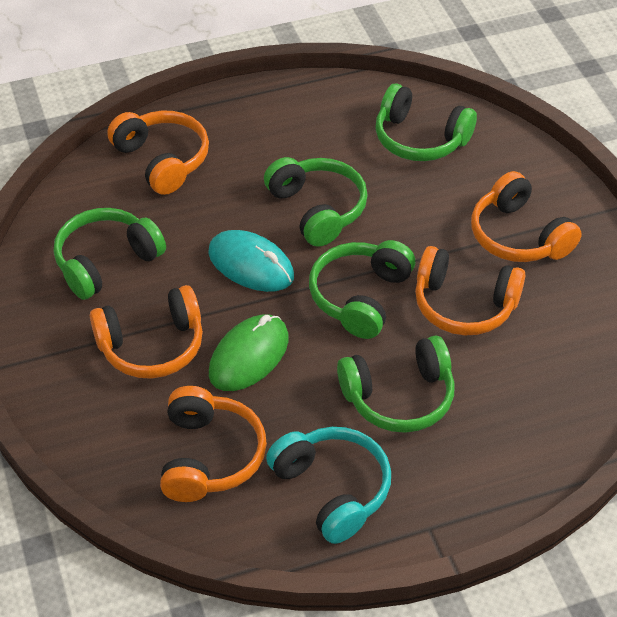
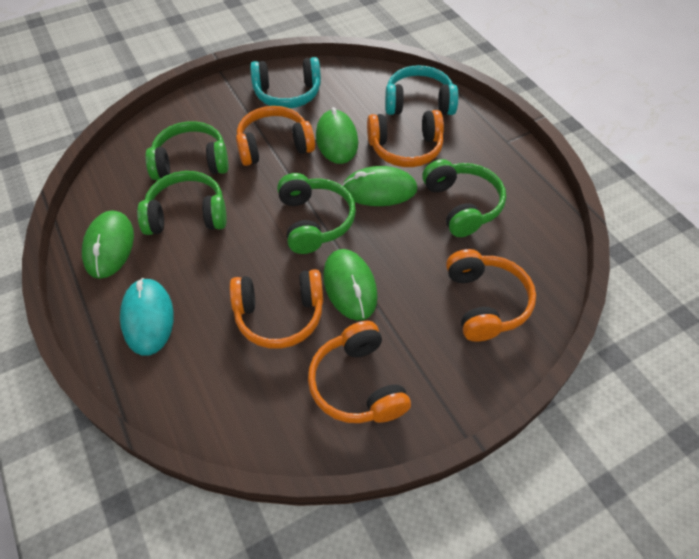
green headphones: [54,208,166,300] [264,157,368,247] [309,240,415,339] [337,336,455,433] [375,84,477,161] = 5 -> [137,171,227,235] [145,121,229,180] [277,173,356,254] [422,159,506,237] = 4
green mouse: [209,314,289,391] = 1 -> [82,210,134,279] [316,107,358,164] [323,249,378,321] [342,166,417,206] = 4
turquoise headphones: [266,427,391,544] = 1 -> [250,57,321,108] [385,65,458,115] = 2

